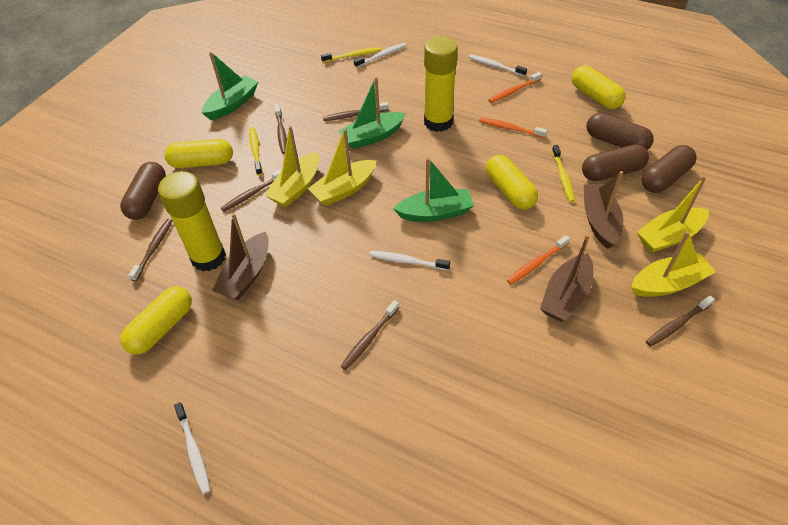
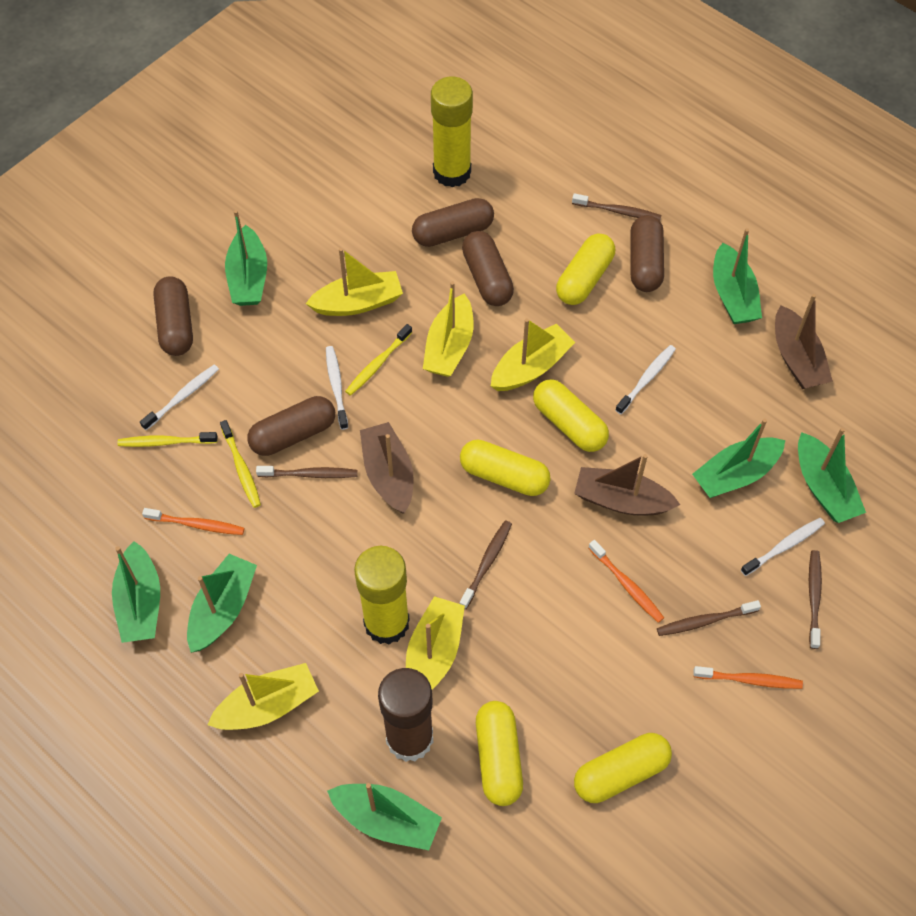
brown capsule: [120,162,166,220] [582,144,649,181] [587,113,654,150] [642,145,697,193] = 4 -> [153,276,193,356] [247,396,335,456] [412,198,494,247] [462,231,514,306] [630,215,664,292] = 5
brown glue stick: none = 0 -> [378,668,433,762] = 1
brown toothbrush: [128,219,172,281] [221,168,282,212] [275,104,287,154] [323,102,389,121] [340,300,399,370] [646,295,715,347] = 6 -> [256,466,358,478] [460,520,512,609] [572,193,661,221] [657,600,761,636] [809,550,822,649] = 5
green boat: [202,52,258,120] [338,77,406,149] [393,157,474,222] = 3 -> [112,541,160,643] [187,554,257,653] [225,210,267,306] [327,783,442,850] [692,419,785,498] [713,228,762,324] [798,428,866,523] = 7
yellow boat: [265,126,319,207] [308,129,377,206] [631,231,715,297] [637,176,709,252] = 4 -> [207,663,319,730] [306,248,403,316] [406,596,465,690] [423,281,474,377] [491,318,576,391] = 5
yellow capsule: [120,286,192,355] [164,139,233,168] [486,155,538,210] [572,66,626,109] = 4 -> [460,440,551,496] [476,701,523,806] [533,379,609,452] [556,234,615,305] [574,733,672,803] = 5

